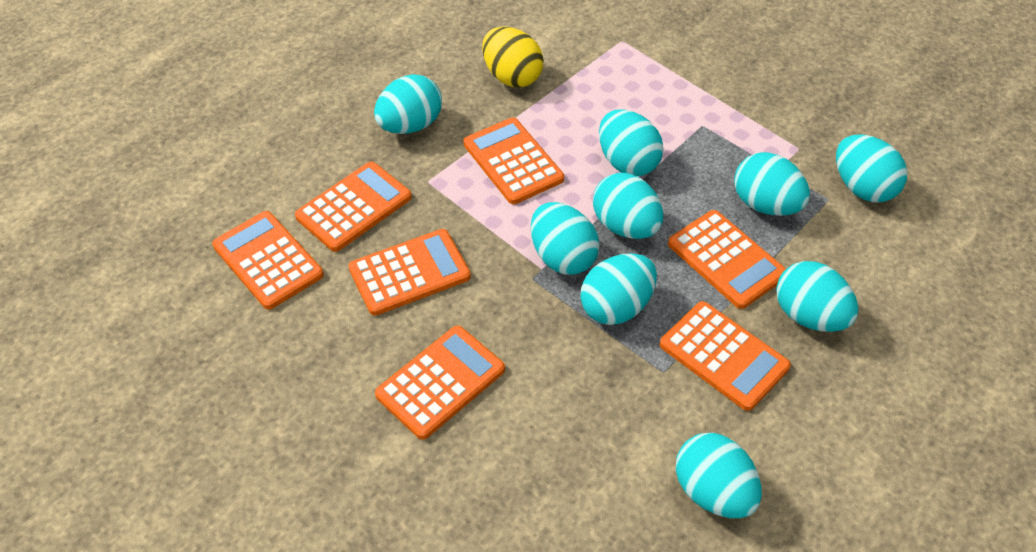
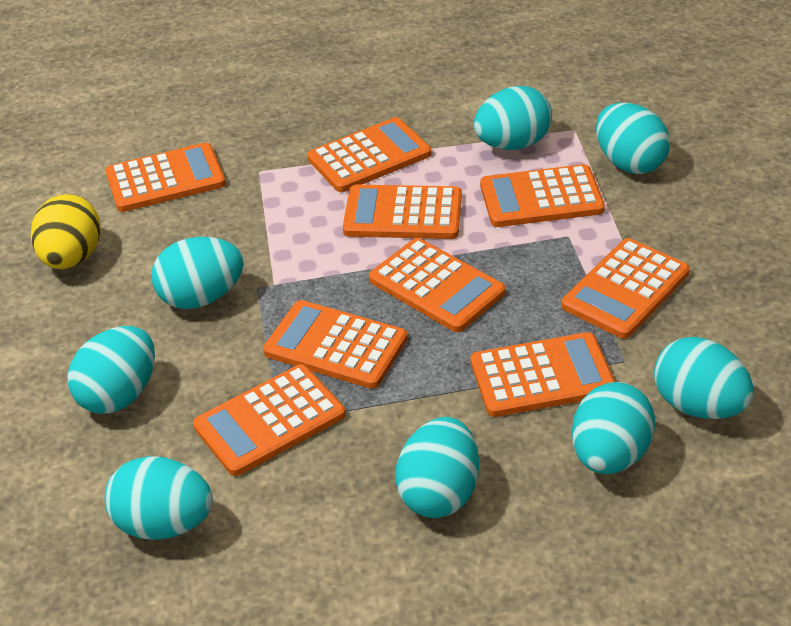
orange calculator: [212,211,324,310] [295,162,412,252] [348,229,471,316] [375,325,505,440] [463,118,564,204] [660,301,791,411] [668,210,786,309] = 7 -> [105,143,226,212] [193,364,346,476] [263,300,407,389] [307,117,431,192] [343,185,462,239] [369,238,506,332] [470,332,615,417] [480,164,605,227] [562,238,690,339] = 9
turquoise egg: [374,74,442,134] [531,202,599,275] [580,253,657,325] [593,173,663,239] [599,109,664,176] [676,433,762,518] [734,152,810,216] [776,261,858,332] [836,134,907,203] = 9 -> [67,326,155,414] [105,456,213,540] [151,237,244,309] [395,417,479,518] [474,86,552,150] [572,382,655,474] [596,103,670,174] [654,337,753,419] = 8

